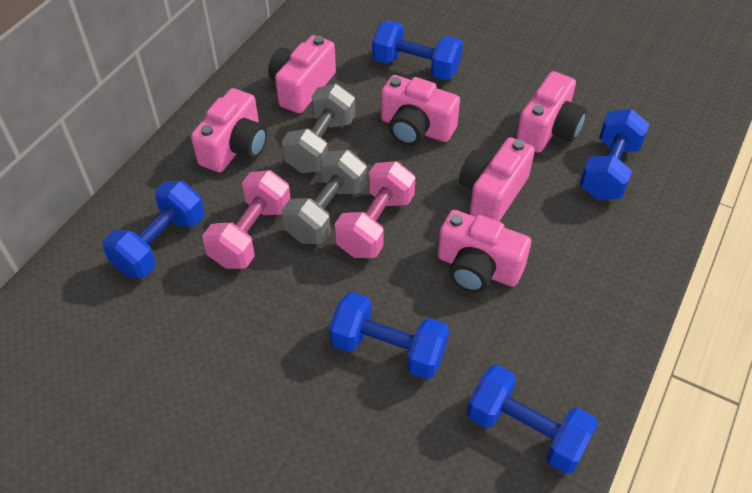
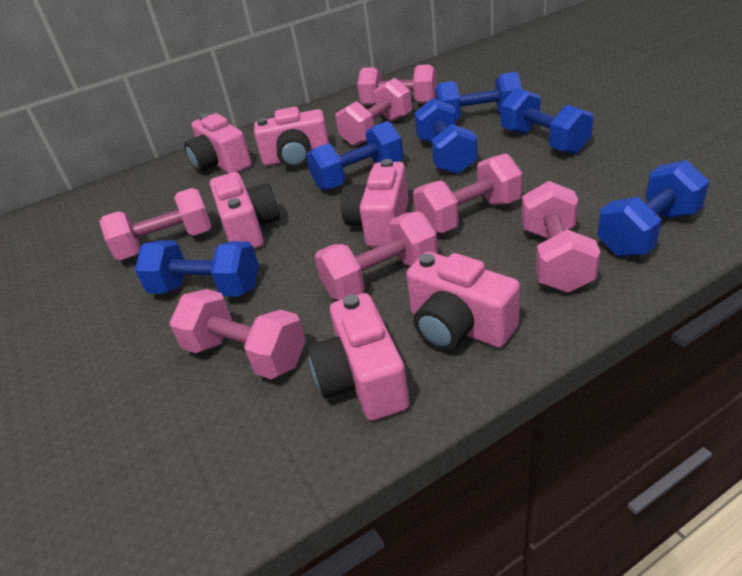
blue dumbbell: [102,181,205,278] [329,292,449,380] [372,20,463,80] [467,365,598,474] [580,109,649,200] = 5 -> [135,240,259,297] [306,121,403,191] [414,98,478,174] [435,72,522,120] [501,88,594,154] [597,160,709,256] = 6
grey dumbbell: [282,84,356,173] [282,150,367,244] = 2 -> none = 0
pink dumbbell: [202,170,291,269] [334,161,415,258] = 2 -> [99,188,211,260] [170,289,306,379] [315,211,438,300] [335,78,412,147] [358,64,437,105] [413,153,523,233] [521,181,600,293] = 7

